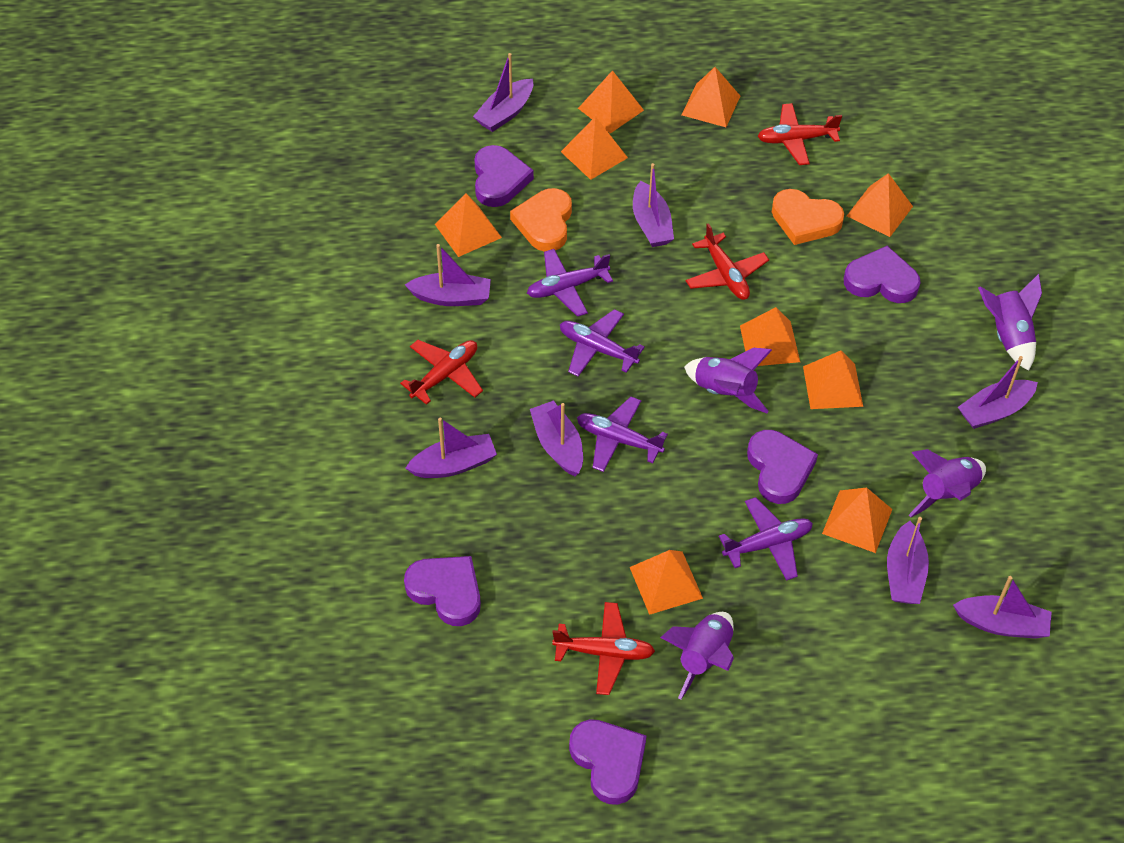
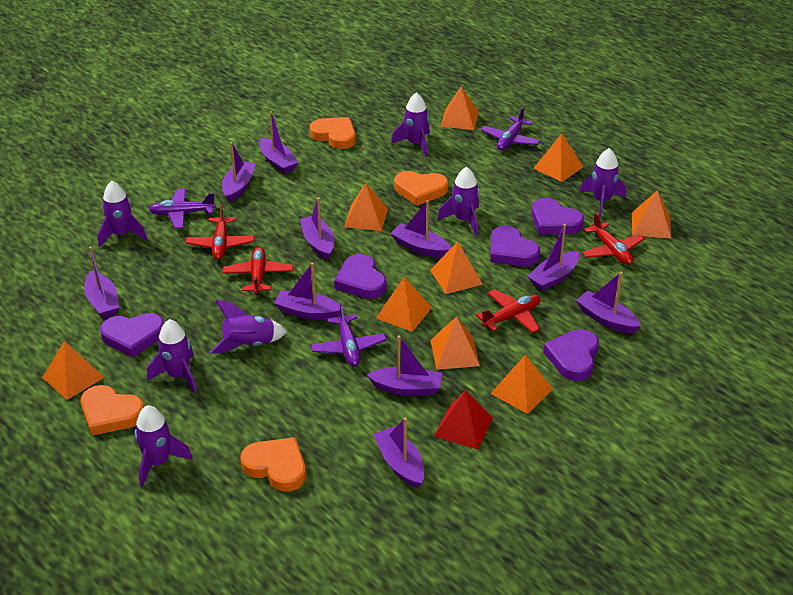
orange heart: [510,188,572,252] [772,189,844,245] = 2 -> [81,385,144,436] [240,437,306,492] [309,117,356,149] [394,171,448,206] = 4
purple boat: [405,244,491,306] [405,418,497,478] [473,53,533,132] [530,400,583,476] [633,163,674,247] [887,517,929,604] [953,576,1052,639] [958,356,1038,429] = 8 -> [84,247,119,318] [222,142,256,203] [259,111,299,174] [274,263,344,320] [300,197,334,260] [367,336,442,396] [373,417,425,488] [390,200,451,258] [527,224,580,291] [576,272,641,334] = 10
purple plane: [527,249,613,317] [560,309,645,377] [577,397,668,472] [719,497,813,581] = 4 -> [149,189,216,229] [311,303,387,366] [481,107,540,150] = 3
purple rocket: [660,612,734,700] [684,348,772,413] [909,449,986,517] [978,274,1042,371] = 4 -> [98,181,147,247] [135,405,192,487] [147,319,197,393] [210,300,287,353] [391,92,430,157] [437,167,479,236] [580,148,626,217] = 7
red pyramid: none = 0 -> [434,390,493,450] = 1

